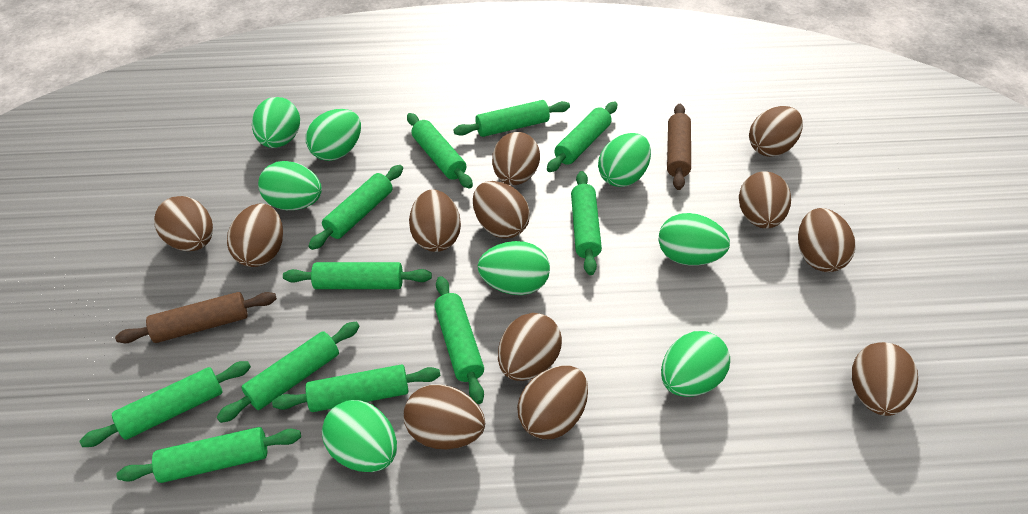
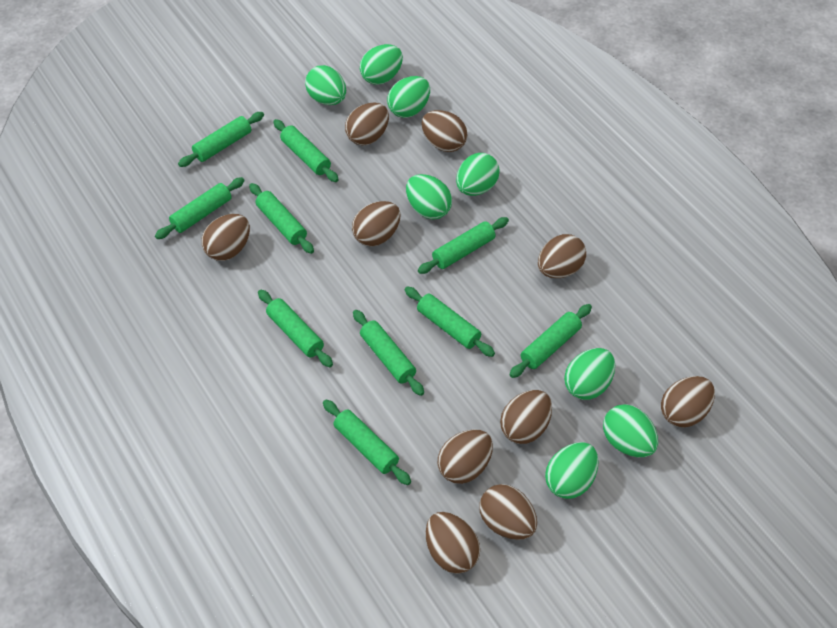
brown egg: [154,196,213,251] [227,203,283,267] [404,384,485,449] [409,190,461,252] [473,181,530,239] [492,132,540,185] [498,313,562,381] [517,366,588,439] [739,171,791,229] [749,106,803,157] [798,208,856,272] [852,342,918,416] = 12 -> [202,214,250,261] [345,102,389,145] [352,201,400,246] [422,110,467,152] [426,512,480,574] [438,430,493,484] [479,484,537,540] [500,390,552,444] [538,234,586,278] [661,376,715,427] = 10
brown rolling pin: [115,292,277,343] [667,104,691,190] = 2 -> none = 0
green rolling pin: [79,361,251,447] [116,427,301,483] [217,322,360,423] [272,364,440,412] [283,262,432,289] [308,165,403,250] [407,113,473,189] [434,276,484,404] [453,100,570,137] [547,102,618,172] [571,171,602,275] = 11 -> [155,177,245,239] [178,112,264,167] [249,183,314,254] [258,290,333,367] [273,119,339,182] [323,400,411,485] [353,310,424,396] [405,286,495,357] [418,217,509,274] [509,304,592,378] = 10

